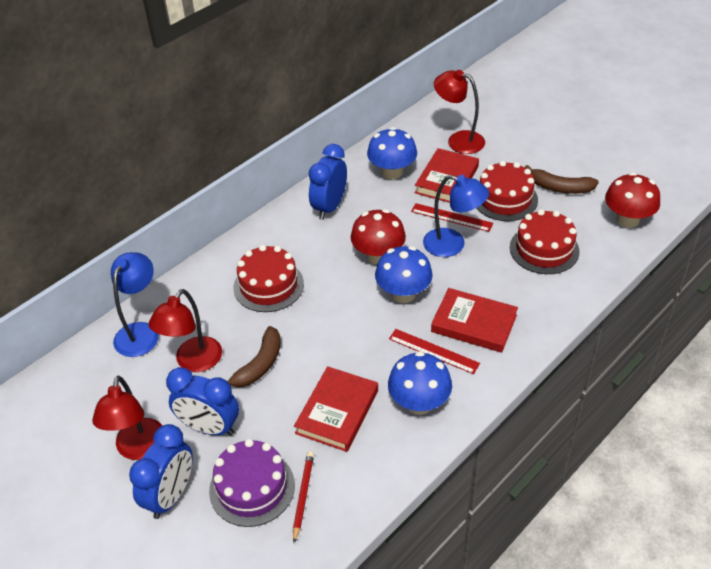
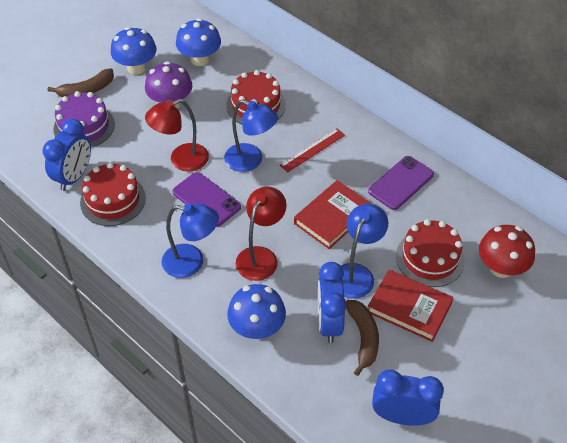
blue lamp: [111,252,159,357] [423,175,489,257] = 2 -> [162,204,219,278] [224,100,278,172] [341,203,388,299] = 3
purple mushroom: none = 0 -> [145,62,192,109] = 1
purple phone: none = 0 -> [172,172,241,227] [368,156,434,210] = 2
red book: [294,366,378,452] [415,148,479,203] [431,288,518,353] = 3 -> [294,180,372,249] [368,270,454,342] = 2
red lamp: [92,375,162,460] [148,289,222,372] [434,70,485,154] = 3 -> [145,99,209,172] [236,187,287,281] = 2
red mushroom: [351,209,406,264] [605,172,660,228] = 2 -> [479,225,535,278] = 1
red pencil: [293,451,314,543] = 1 -> none = 0
red ruler: [389,329,480,374] [411,203,493,232] = 2 -> [280,128,345,173] = 1

